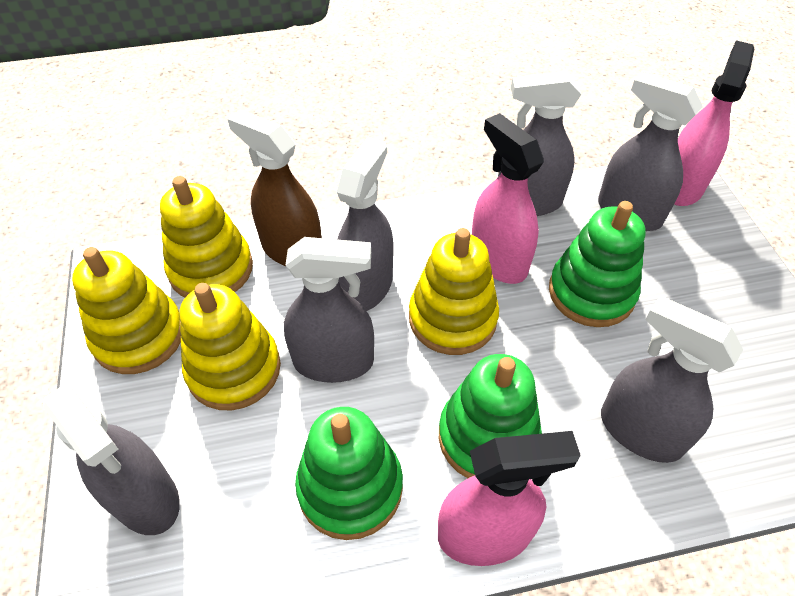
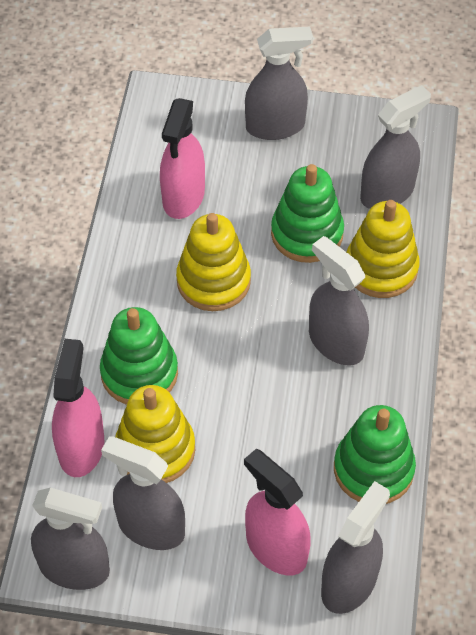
brown spray bottle: [228,110,322,266] = 1 -> none = 0
yellow stacking toy: [72,247,181,374] [160,176,253,297] [180,283,281,411] [409,228,499,355] = 4 -> [115,385,195,483] [176,213,251,311] [347,200,420,298] = 3

